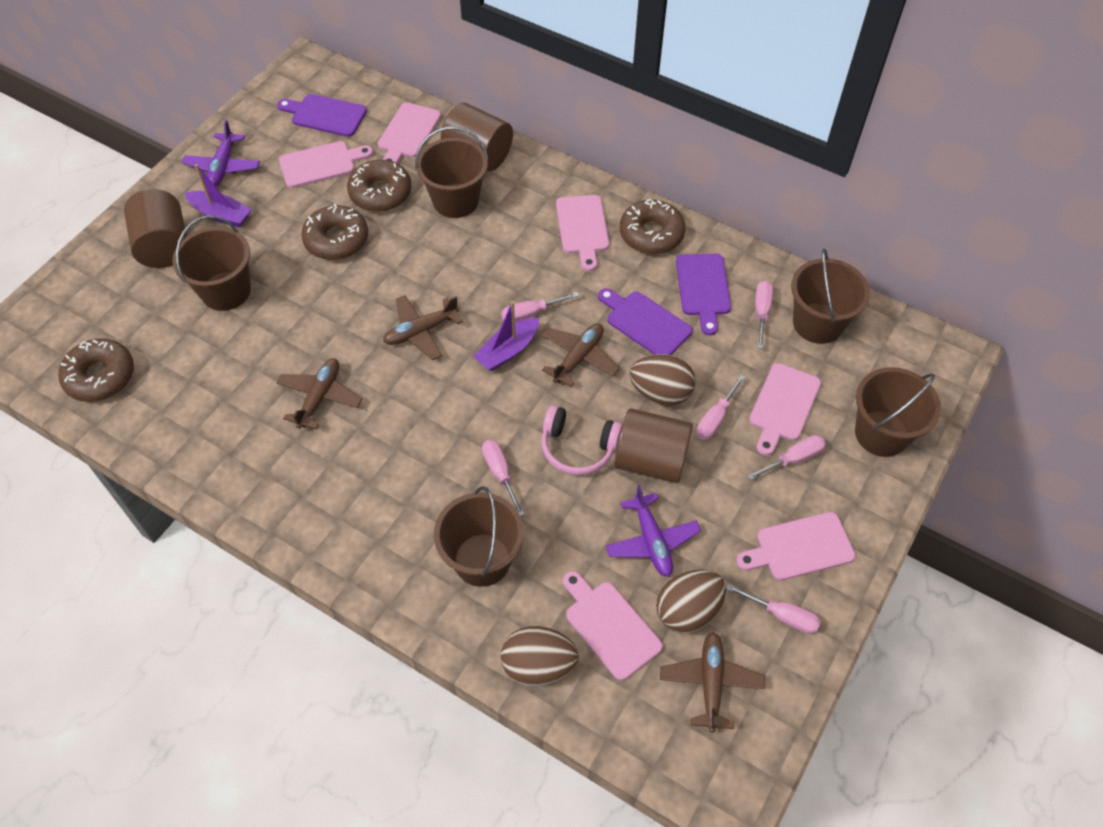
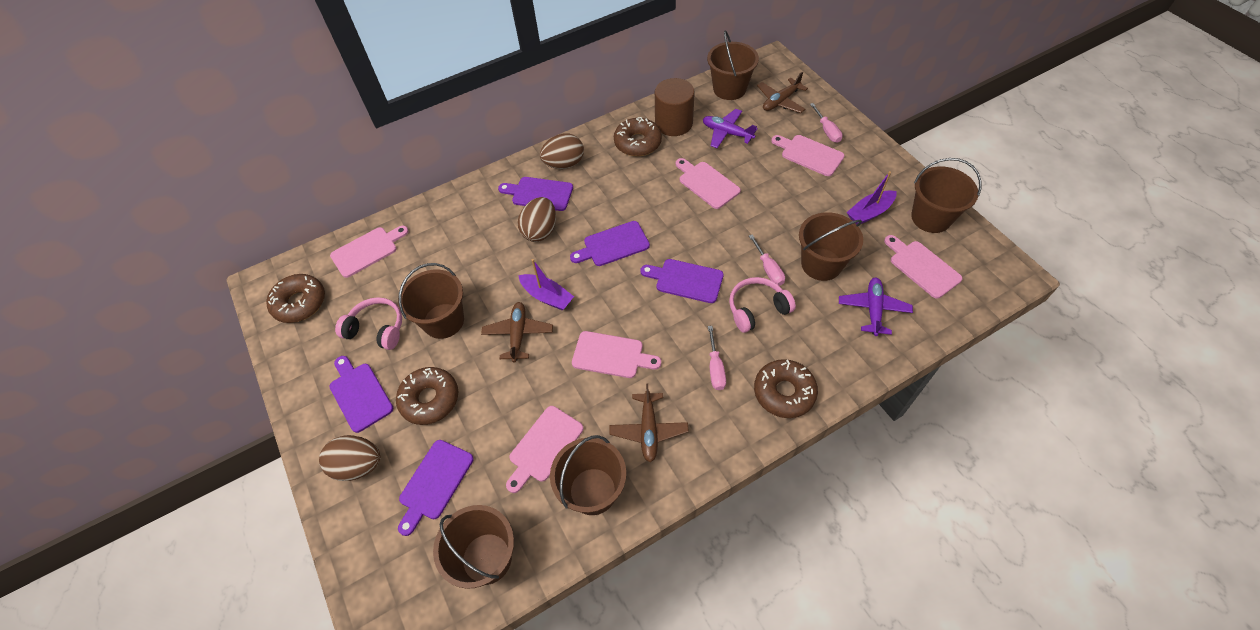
brown bucket: [172,216,251,311] [415,126,488,218] [434,486,524,587] [791,249,870,344] [855,367,941,457] = 5 -> [398,263,464,339] [433,505,514,589] [550,435,626,515] [707,31,759,100] [799,212,863,281] [911,158,981,233] = 6
brown cylinder: [124,189,187,268] [441,103,513,171] [614,408,693,483] = 3 -> [655,78,695,136] = 1
brown plane: [276,358,362,430] [383,295,463,360] [541,323,620,387] [660,632,765,732] = 4 -> [481,302,553,362] [610,384,689,462] [757,72,808,113] = 3
pink headphones: [541,405,622,475] = 1 -> [335,297,402,350] [729,277,796,333] = 2
pink screwdriver: [482,440,525,516] [501,292,579,322] [696,375,745,440] [726,584,821,634] [747,435,826,480] [755,281,773,349] = 6 -> [708,326,726,390] [749,234,785,286] [810,103,842,143] = 3
purple cutting board: [277,94,367,137] [598,288,692,355] [676,254,731,335] = 3 -> [329,356,393,433] [398,440,474,536] [498,177,573,211] [570,221,650,266] [640,259,724,303] = 5

